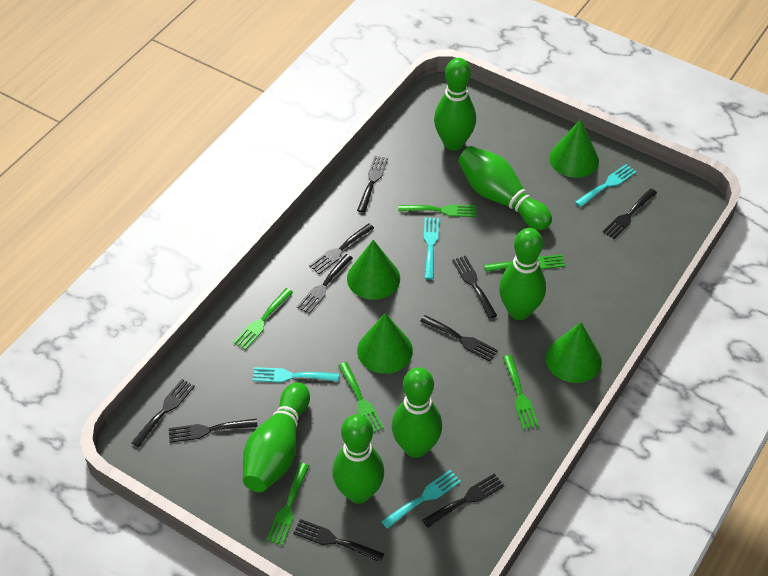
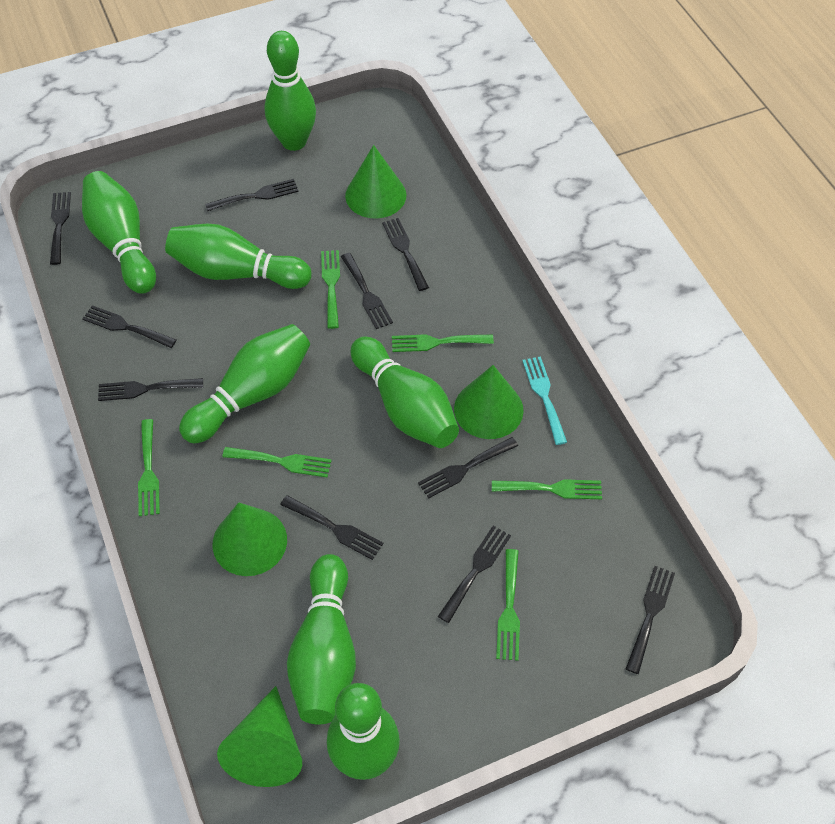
green bowling pin: [243,382,310,492] [332,414,384,504] [392,367,442,458] [434,58,476,151] [458,146,552,230] [499,228,546,320] = 6 -> [82,171,156,294] [165,224,311,289] [179,324,310,444] [265,31,316,151] [287,554,356,724] [327,683,400,780] [351,337,459,448] = 7
turquoise fork: [253,367,339,383] [381,470,461,529] [424,217,439,280] [575,164,636,207] = 4 -> [522,356,567,445] = 1

